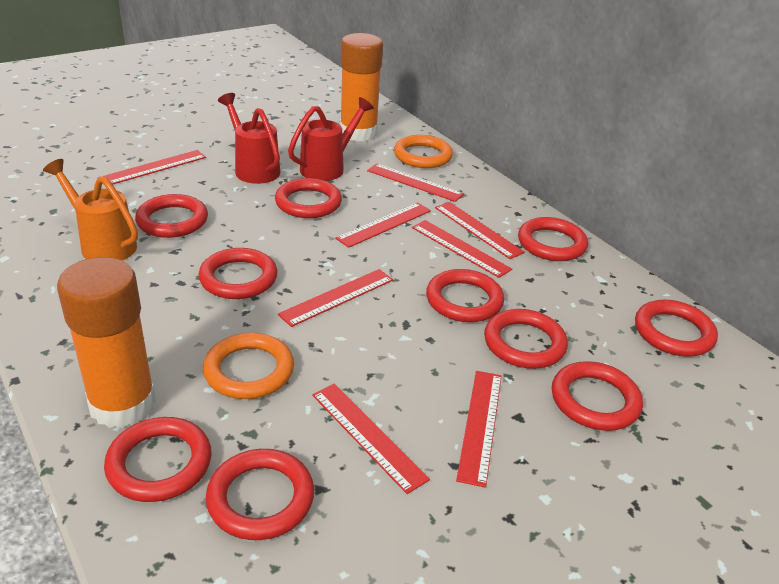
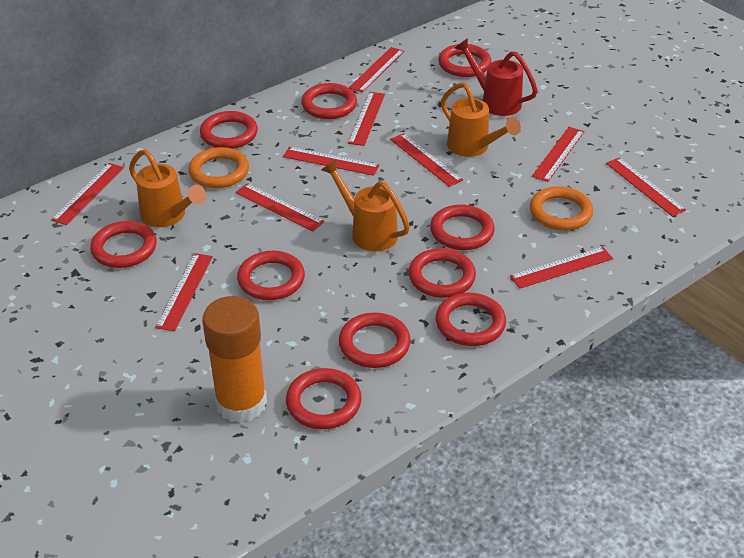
orange glue stick: [57,257,156,428] [340,33,383,142] = 2 -> [202,296,267,423] = 1
orange watering can: [43,159,138,260] = 1 -> [129,149,206,227] [321,159,410,251] [441,82,521,157] = 3
red ruler: [102,150,206,185] [278,269,393,327] [312,384,430,494] [335,202,431,248] [367,163,464,202] [412,220,512,278] [435,202,525,259] [456,371,502,488] = 8 -> [51,163,124,225] [155,253,213,332] [235,183,325,231] [283,147,379,176] [348,92,385,146] [349,47,404,93] [390,133,463,187] [510,247,613,289] [532,127,584,182] [606,157,686,217] = 10
red watering can: [218,93,280,184] [288,97,374,181] = 2 -> [455,38,538,116] = 1

